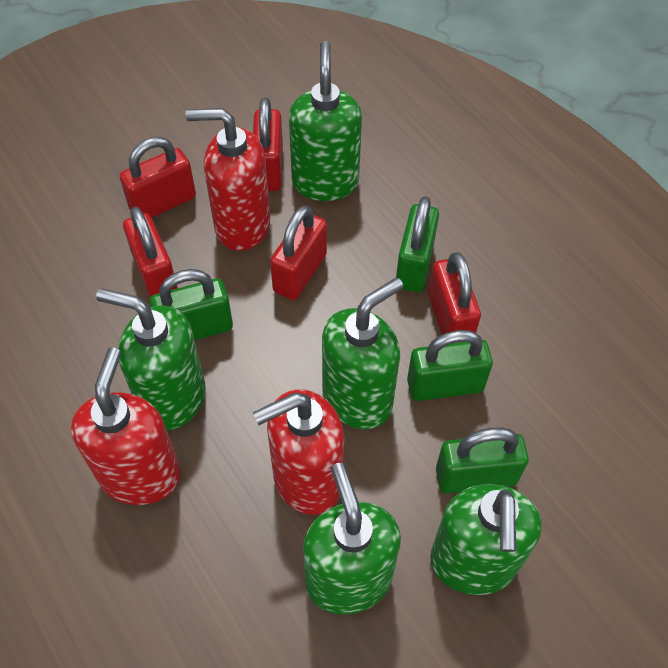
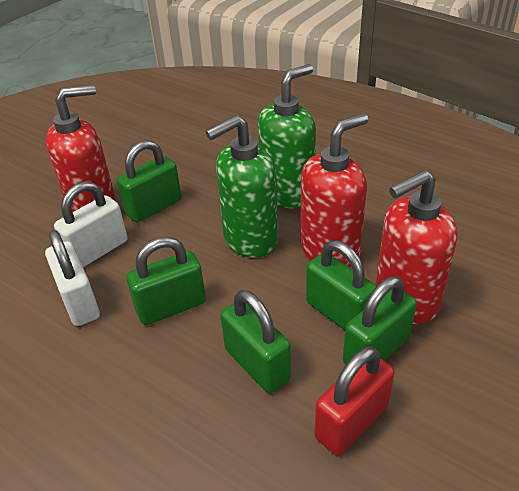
green padlock: [150,269,233,340] [396,196,439,292] [407,330,493,401] [436,428,529,493] = 4 -> [117,140,181,222] [127,237,206,325] [220,290,291,393] [306,240,377,330] [343,276,417,365] = 5
green soap dispenser: [96,288,206,431] [289,41,362,201] [303,463,401,615] [322,278,403,429] [430,484,542,595] = 5 -> [206,115,278,258] [258,64,316,209] = 2
red padlock: [120,137,196,218] [123,206,178,297] [253,98,283,191] [270,205,327,300] [428,252,481,343] = 5 -> [315,346,395,456] = 1
white padlock: none = 0 -> [45,230,100,326] [54,181,128,267] = 2

